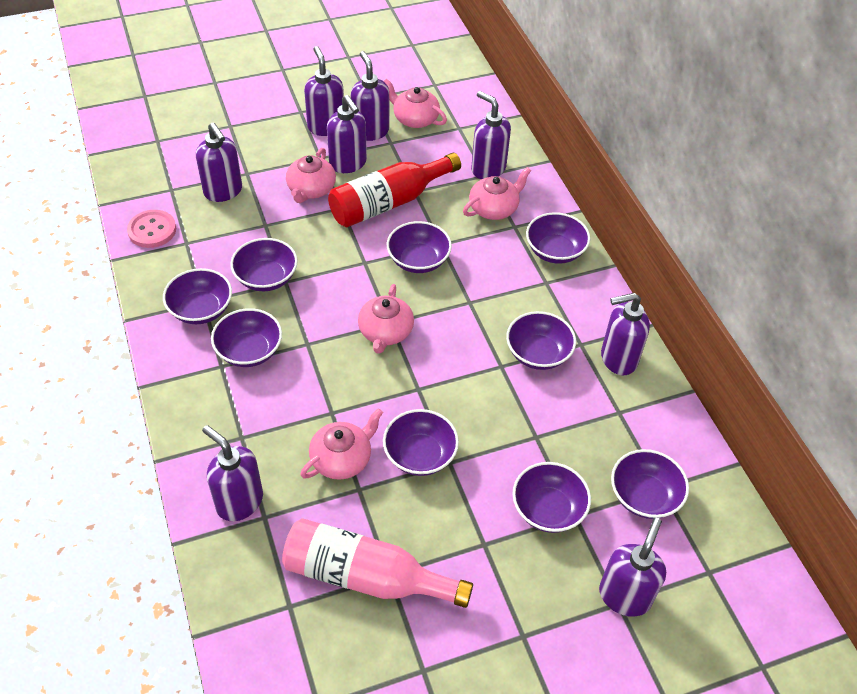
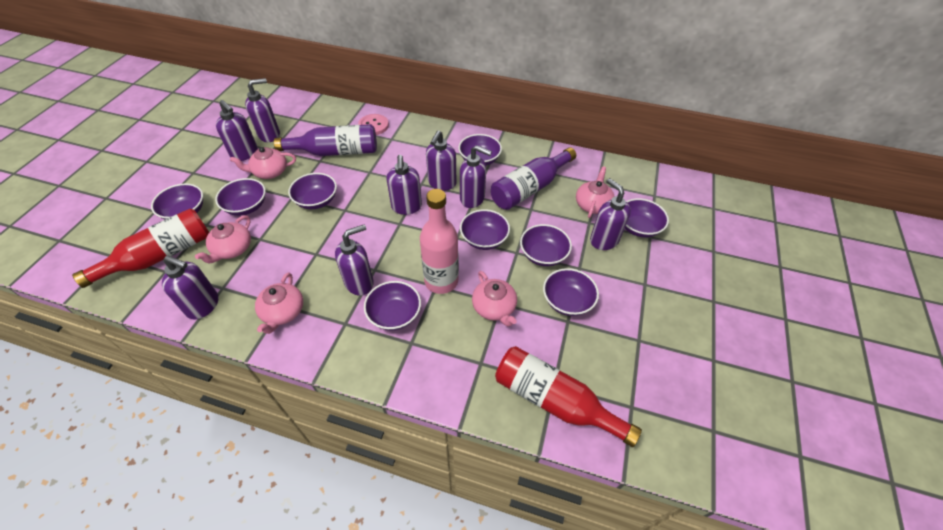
purple bottle: none = 0 -> [274,124,377,156] [491,147,576,210] = 2
red bottle: [328,153,461,227] = 1 -> [72,209,209,288] [495,346,642,447] = 2

